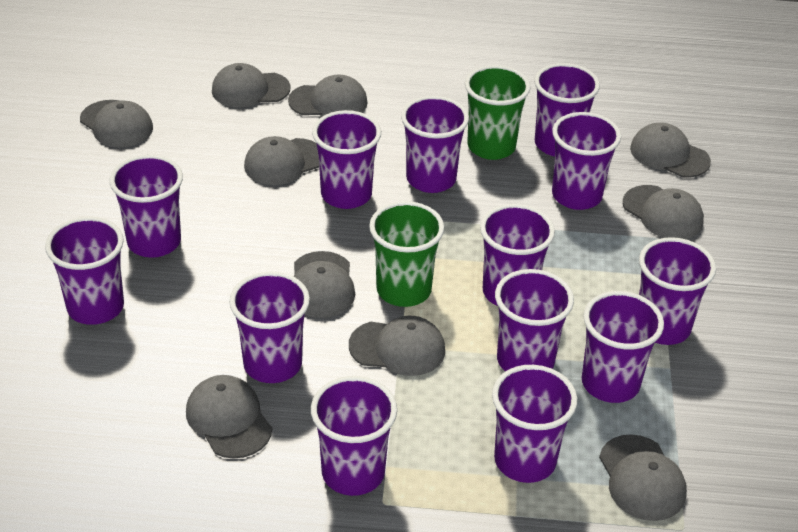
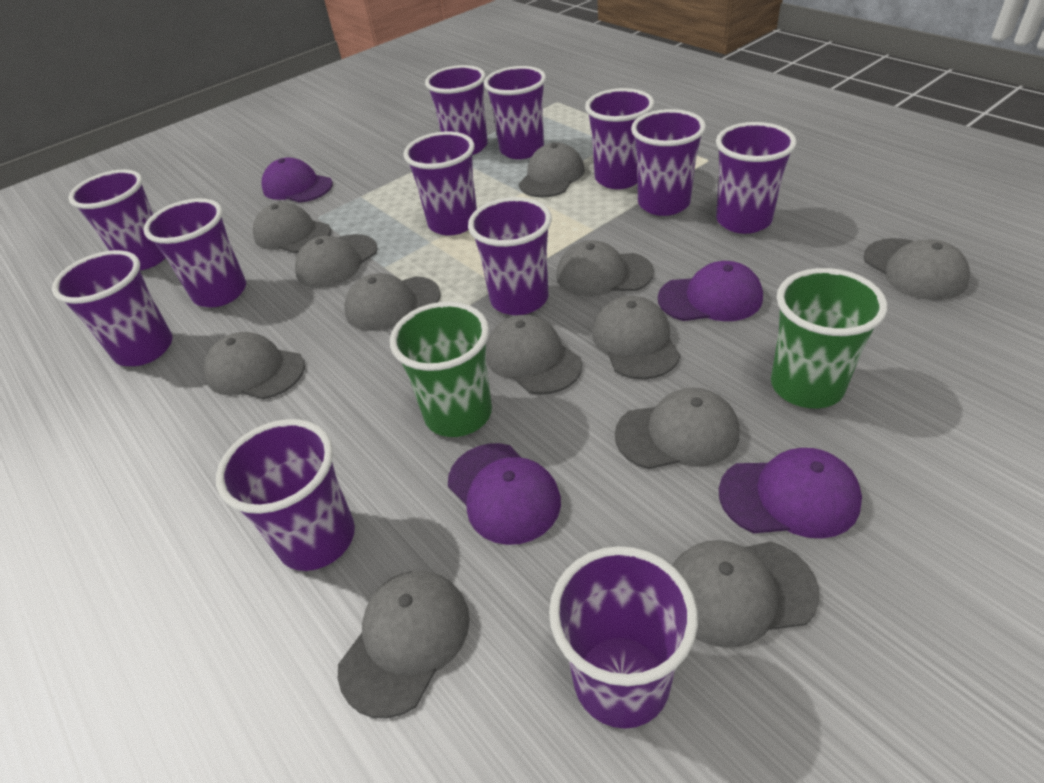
grey cap: [80,100,153,147] [186,375,272,459] [212,63,291,108] [244,136,319,185] [288,74,368,116] [293,251,355,318] [349,316,445,376] [599,434,687,521] [623,185,704,239] [630,123,711,178] = 10 -> [204,332,305,399] [253,202,331,253] [295,234,378,288] [338,570,470,718] [344,273,441,331] [486,315,582,395] [519,143,585,197] [556,240,654,297] [592,296,680,380] [615,388,739,469] [672,540,819,648] [864,238,970,300] = 12
purple cap: none = 0 -> [261,157,333,203] [448,443,561,545] [658,261,763,321] [719,448,862,539] = 4
purple cup: [45,217,124,325] [109,155,183,258] [229,272,310,383] [311,376,397,496] [312,110,381,209] [401,96,469,193] [480,204,555,306] [492,365,578,483] [495,269,574,372] [534,63,600,157] [552,112,621,210] [582,291,664,403] [639,237,716,345] = 13 -> [52,250,172,366] [69,169,165,270] [143,198,246,307] [216,419,355,571] [403,132,477,235] [425,65,488,155] [468,197,552,315] [484,66,546,159] [549,546,698,729] [585,88,654,189] [631,109,706,216] [716,122,797,234] = 12

